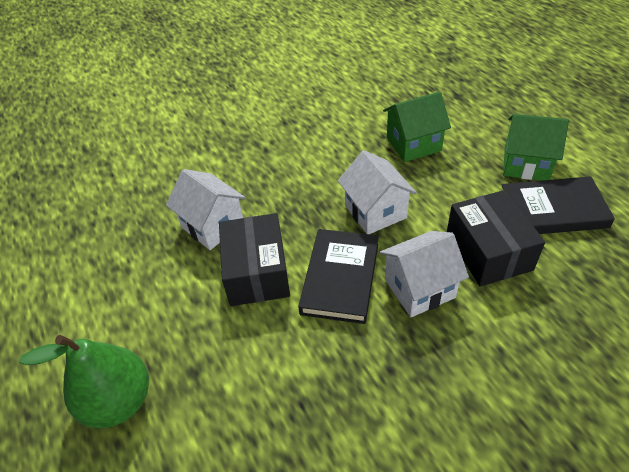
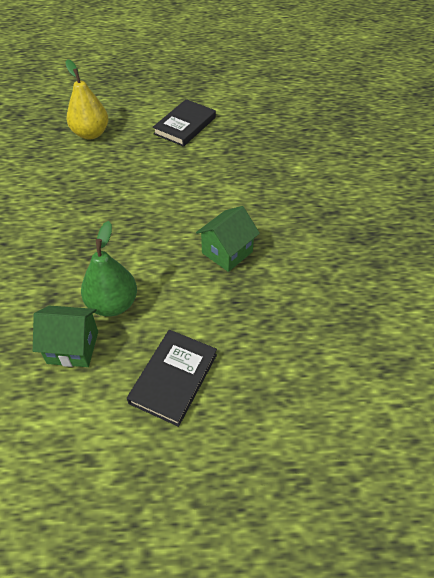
black box: [219,213,290,306] [447,190,545,286] = 2 -> none = 0
white house: [166,169,246,250] [338,150,417,234] [380,231,469,317] = 3 -> none = 0
yellow pear: none = 0 -> [66,59,109,140] = 1

